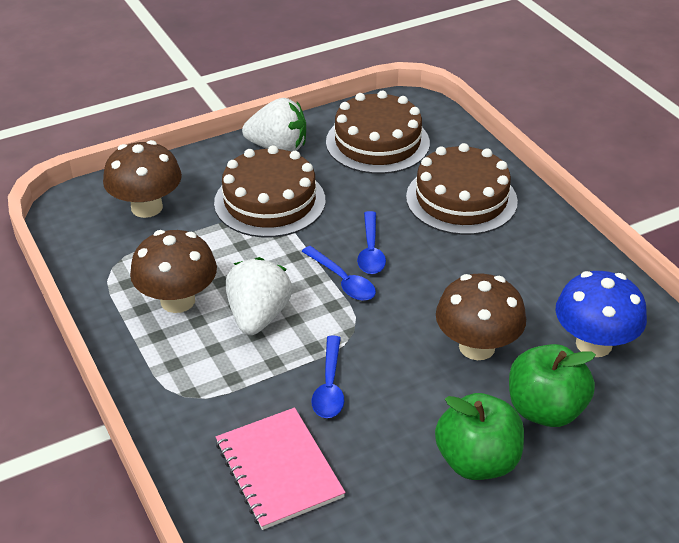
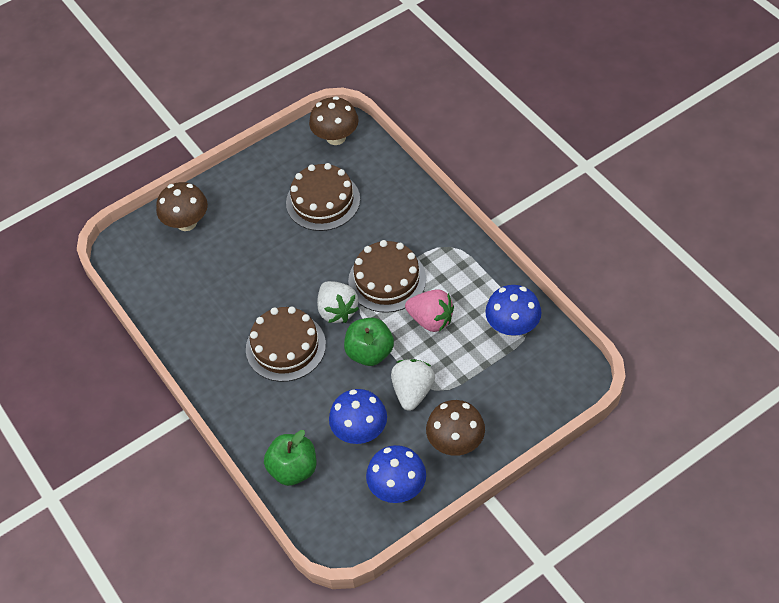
blue mushroom: [555,271,647,357] = 1 -> [329,389,387,444] [366,445,426,503] [485,285,542,336] = 3
blue spoon: [301,246,376,301] [312,336,344,418] [357,211,386,274] = 3 -> none = 0
pink notebook: [216,408,345,530] = 1 -> none = 0
pink strawberry: none = 0 -> [405,289,454,332] = 1

